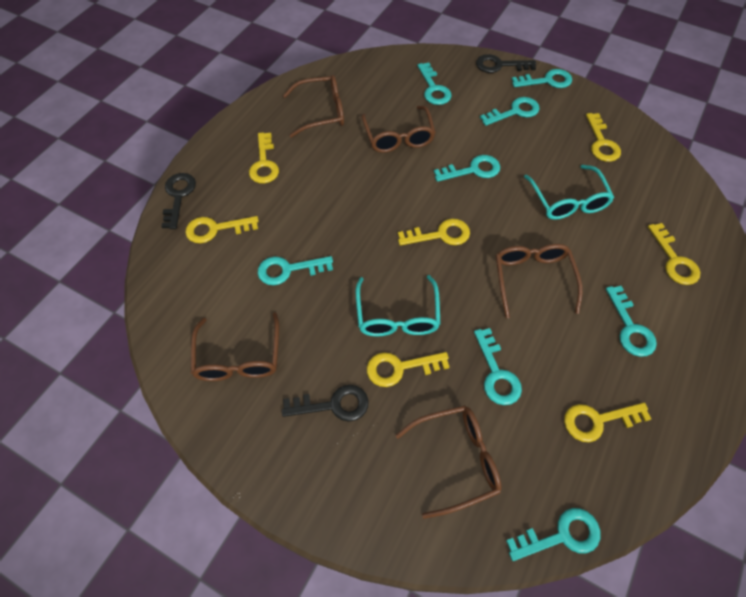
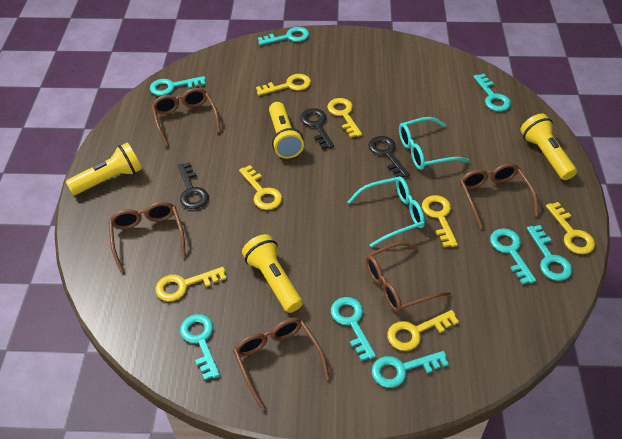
yellow flashlight: none = 0 -> [66,142,142,195] [242,234,303,313] [269,102,304,159] [520,114,577,180] = 4

